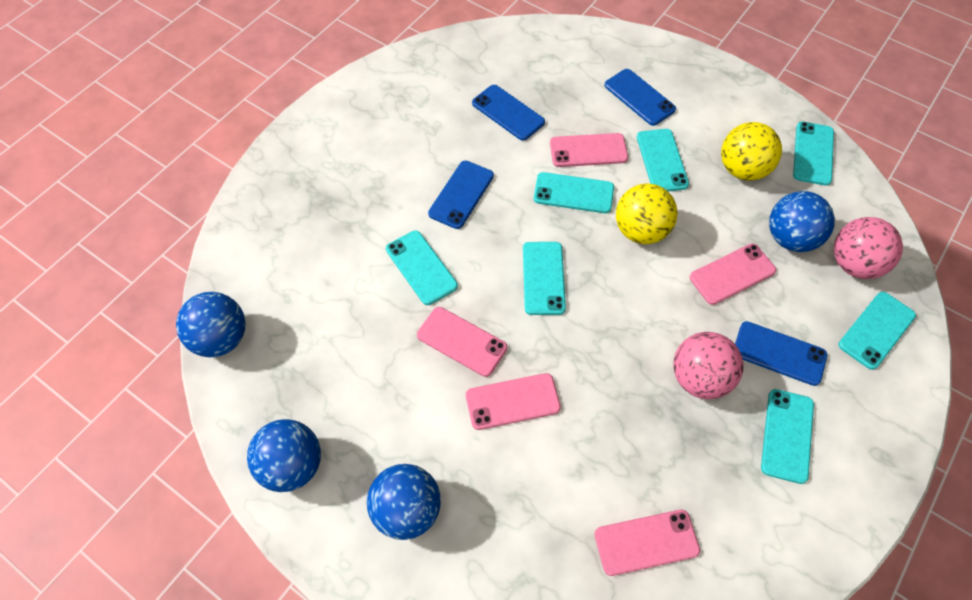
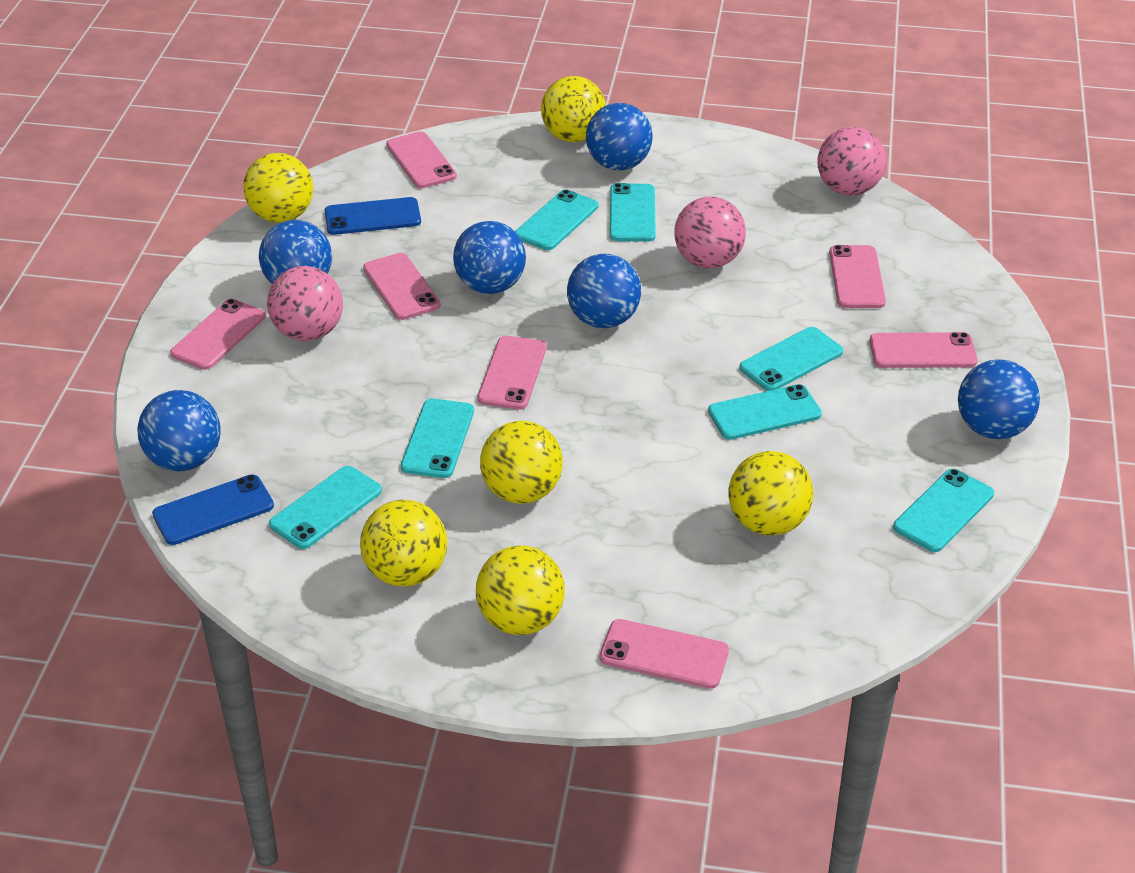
blue ball: [176,292,246,357] [247,419,321,492] [367,464,441,540] [769,191,835,252] = 4 -> [137,390,221,471] [259,220,332,284] [453,221,526,294] [567,254,641,328] [586,103,653,170] [958,359,1040,439] = 6
blue phone: [428,161,494,229] [472,85,545,141] [605,69,676,126] [735,321,827,386] = 4 -> [152,474,274,545] [325,197,421,235] = 2
pink ball: [673,332,744,399] [834,217,903,279] = 2 -> [267,266,343,341] [674,197,746,268] [818,127,886,196] = 3
pink phone: [417,307,507,377] [466,373,561,430] [550,133,628,167] [594,510,700,576] [690,243,776,305] = 5 -> [170,299,266,370] [363,253,441,320] [386,132,457,188] [478,336,547,409] [600,619,729,689] [829,245,886,308] [870,332,978,368] = 7
yellow ball: [616,183,678,244] [721,122,782,181] = 2 -> [243,153,313,223] [360,500,447,587] [476,545,565,635] [480,421,563,504] [541,76,606,142] [728,451,813,536] = 6

